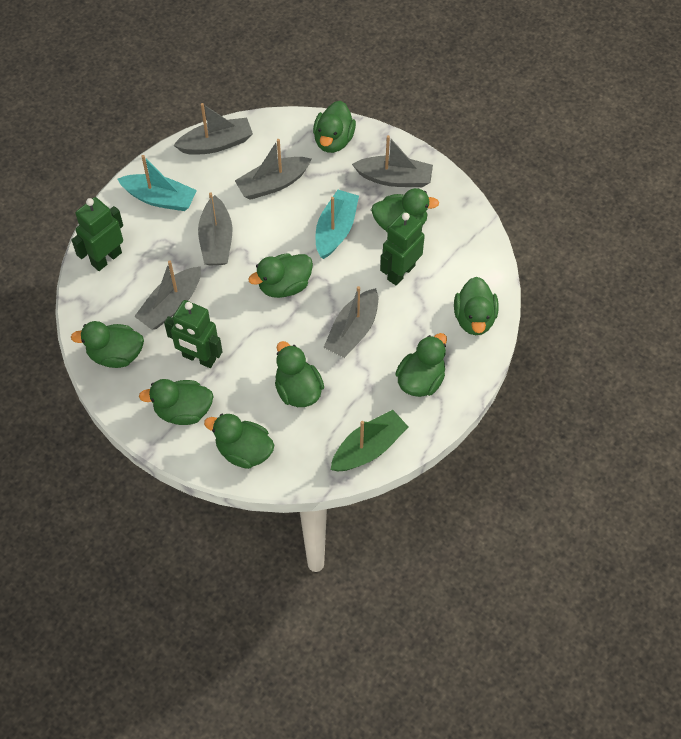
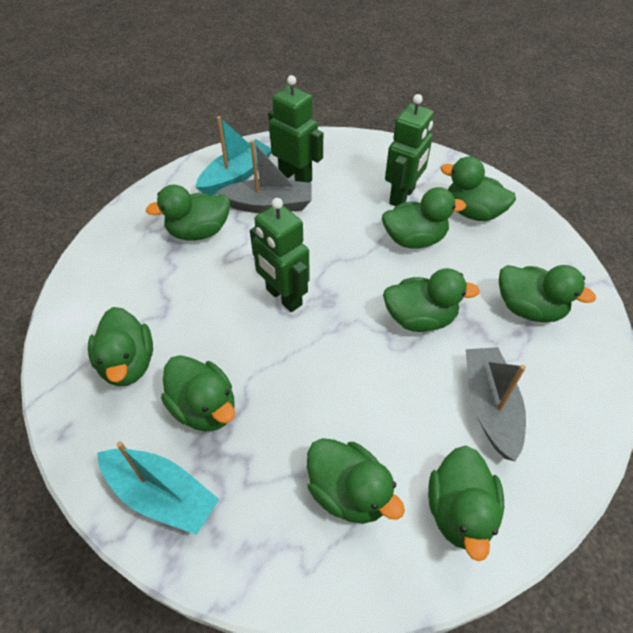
green boat: [331,410,408,471] = 1 -> none = 0
grey boat: [134,260,201,330] [173,103,253,155] [198,192,232,266] [235,139,312,200] [323,286,378,358] [352,135,433,187] = 6 -> [216,140,311,213] [466,347,526,462] = 2

